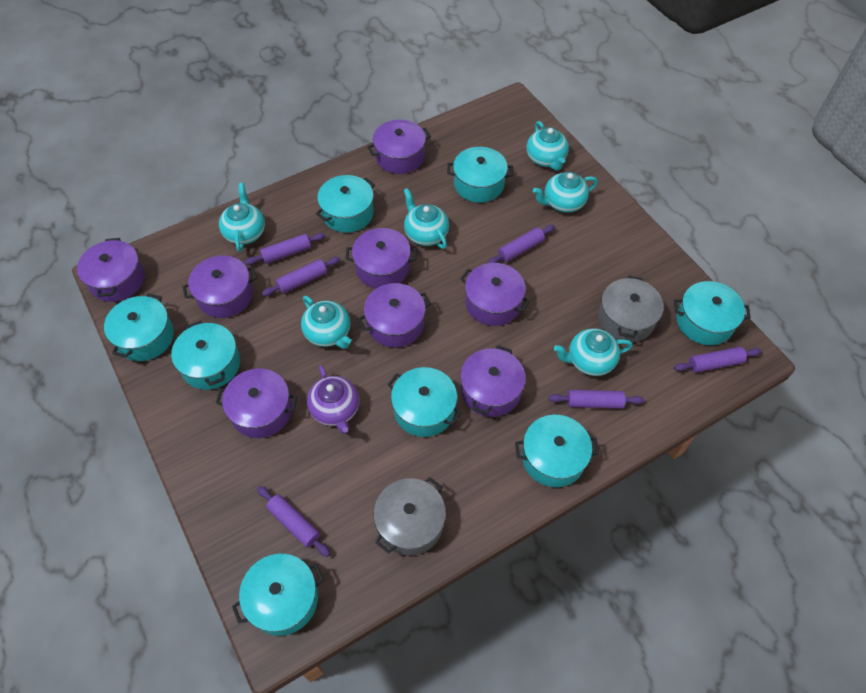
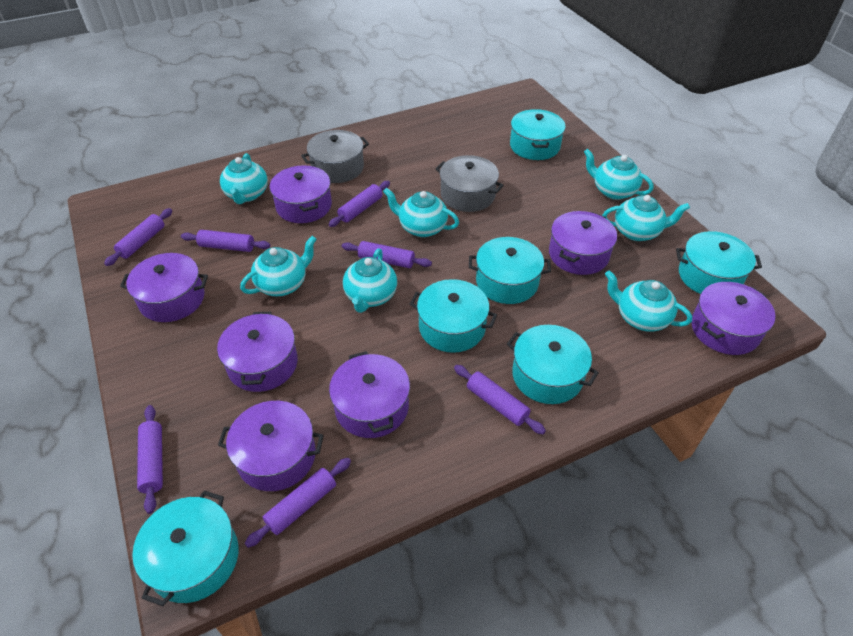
purple pot: [77,238,145,302] [182,255,257,318] [216,369,297,438] [346,228,417,288] [358,283,431,348] [367,120,431,174] [460,263,530,326] [460,345,526,417] = 8 -> [120,253,208,322] [217,312,298,392] [218,401,324,491] [270,165,332,223] [329,351,410,438] [549,211,617,275] [691,282,776,355] = 7
purple rolling pin: [245,233,325,265] [257,486,330,557] [262,257,340,296] [487,225,555,263] [549,390,644,409] [674,347,761,373] = 6 -> [104,208,172,266] [137,405,163,514] [181,230,270,252] [244,458,351,548] [328,181,390,227] [342,241,432,268] [454,365,546,434] = 7
purple teapot: [307,365,359,434] = 1 -> none = 0
turquoise pot: [104,293,174,361] [171,321,240,390] [232,554,324,636] [316,175,375,233] [387,367,462,437] [447,147,513,203] [515,415,599,487] [674,281,751,345] = 8 -> [132,490,239,606] [410,279,497,353] [469,237,551,304] [507,325,599,404] [510,109,566,160] [676,231,762,294] = 6
turquoise teapot: [219,183,265,252] [301,296,351,349] [404,188,449,249] [527,121,569,171] [533,172,598,213] [554,329,633,376] = 6 -> [220,153,268,204] [240,236,317,296] [343,248,397,313] [383,188,459,237] [584,149,654,200] [602,195,690,241] [605,270,692,332] = 7

